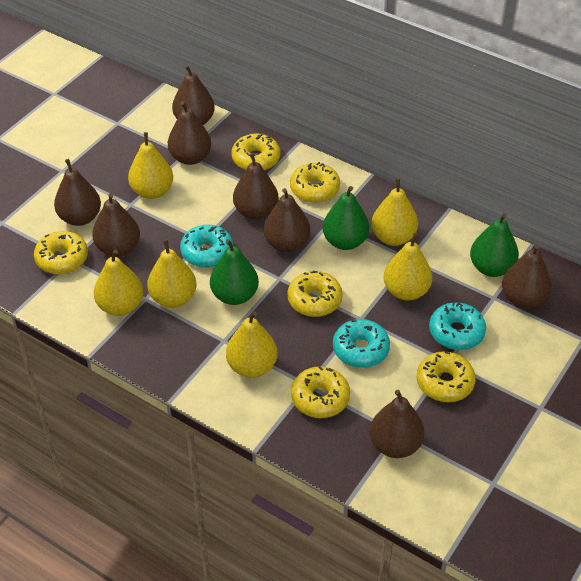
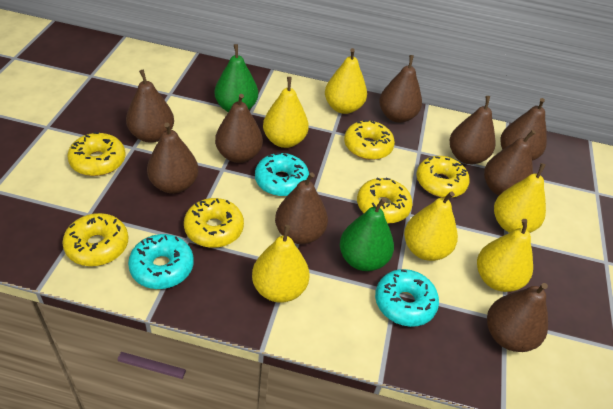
brown pear: [54,159,101,226] [92,193,140,257] [168,102,211,165] [172,65,215,125] [233,153,278,220] [264,188,310,252] [370,390,425,458] [502,244,552,308] = 8 -> [126,70,174,143] [147,122,199,194] [215,94,263,163] [275,172,328,244] [379,55,422,123] [450,96,496,164] [484,130,536,195] [487,283,548,352] [501,98,547,161] = 9
green pear: [210,239,259,305] [323,186,369,250] [470,213,519,277] = 3 -> [215,44,258,112] [340,198,394,271] = 2

